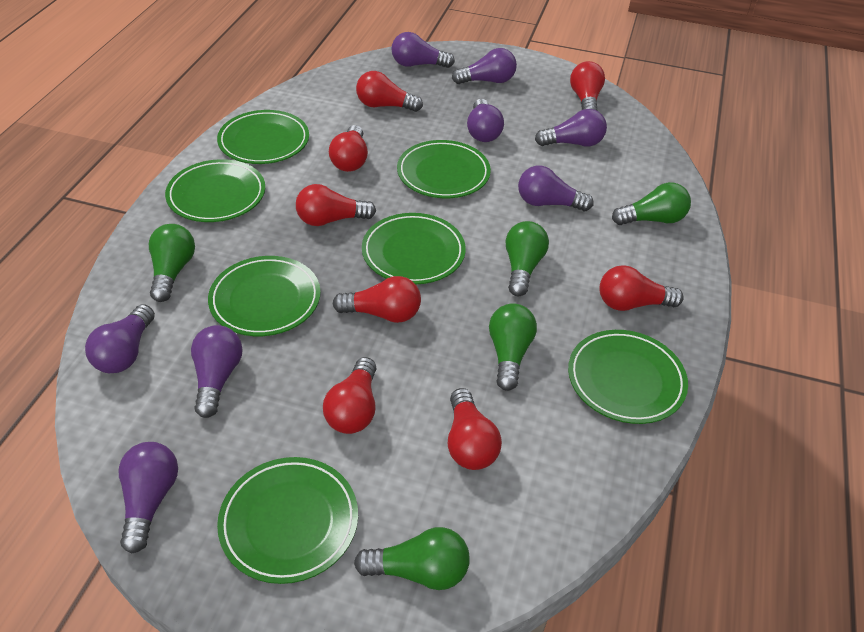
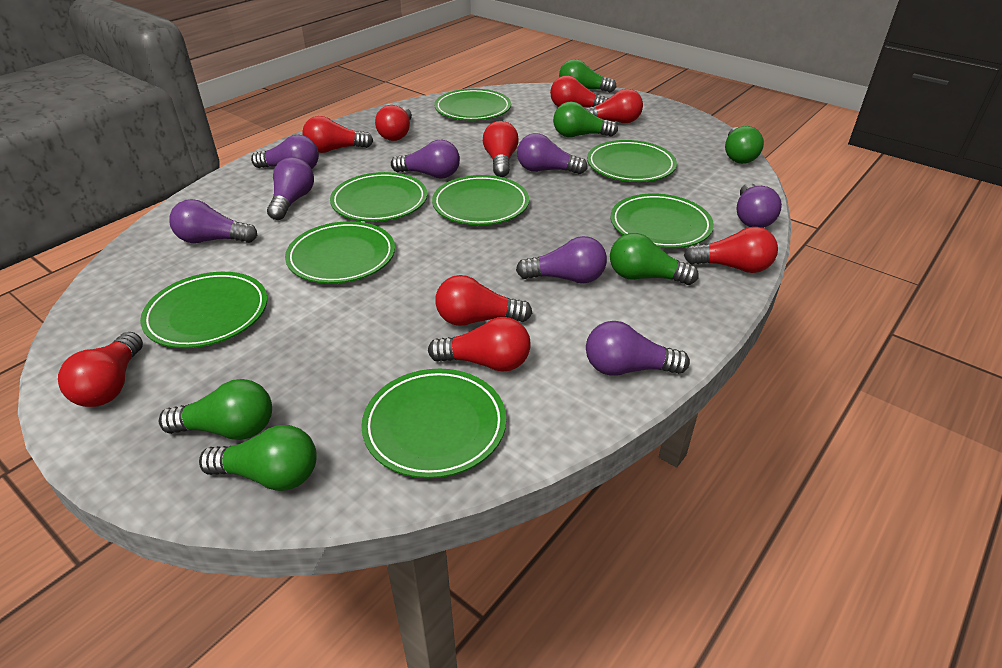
green light bulb: [149,224,195,302] [354,527,470,590] [489,303,537,391] [505,221,549,296] [612,182,691,225] = 5 -> [159,379,272,440] [199,425,317,491] [553,102,618,137] [559,59,616,93] [610,233,699,285] [725,126,764,164] = 6
green plate: [165,159,265,222] [208,256,321,336] [217,110,309,164] [217,457,358,584] [362,213,466,284] [397,140,491,198] [568,330,688,424] = 7 -> [140,272,267,348] [285,221,395,284] [330,172,427,222] [361,369,506,478] [432,175,529,225] [434,89,511,120] [587,140,677,182] [610,193,714,248] = 8
red light bulb: [296,184,376,226] [323,357,377,434] [329,125,368,172] [333,276,421,323] [356,71,423,112] [448,388,502,470] [570,61,605,111] [600,265,684,311] = 8 -> [58,332,143,407] [302,116,373,153] [375,105,412,141] [428,317,531,372] [435,275,532,326] [483,121,519,177] [550,75,609,107] [586,89,643,123] [684,227,778,273] = 9

